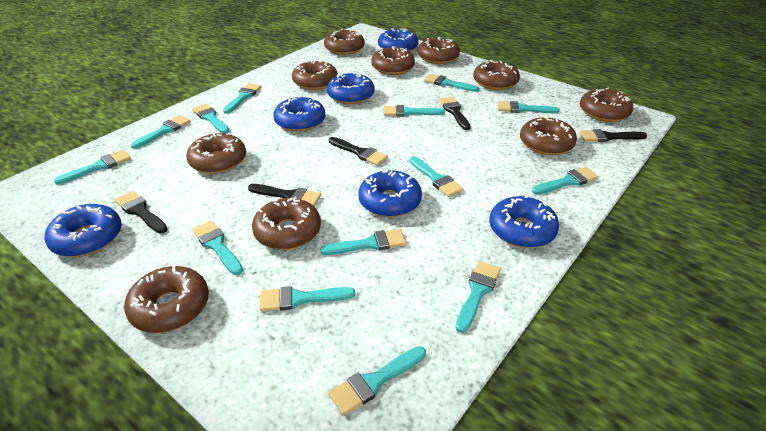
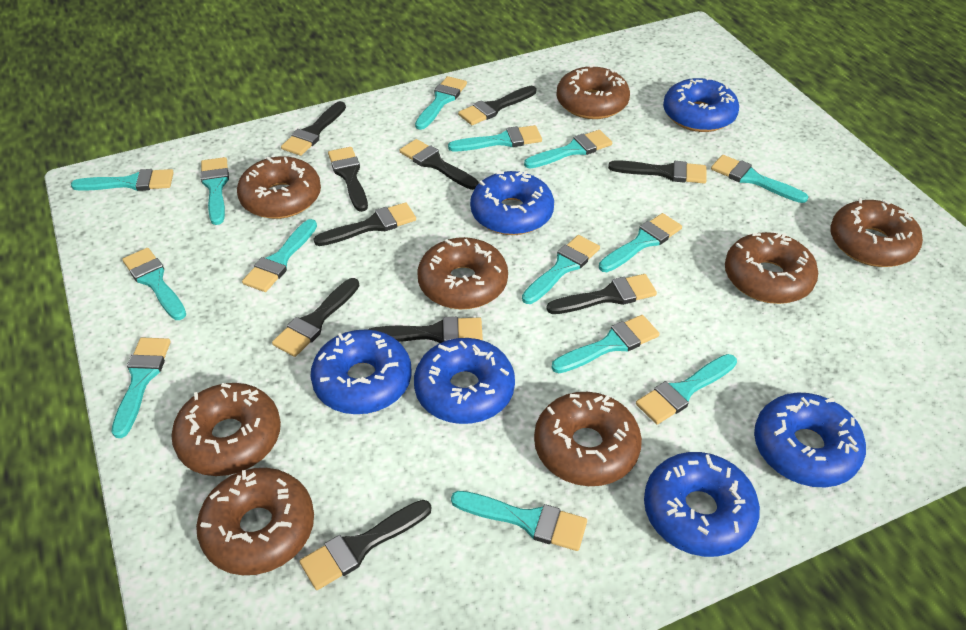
black brush: [115,191,168,234] [248,184,321,206] [329,137,388,166] [439,97,471,130] [579,129,647,142] = 5 -> [272,278,359,357] [281,101,346,156] [299,500,431,590] [314,202,416,246] [328,147,368,212] [368,317,483,343] [399,139,479,190] [458,86,536,125] [546,274,657,314] [608,160,707,184] = 10
brown donut: [124,266,209,333] [186,133,246,174] [252,197,321,250] [292,61,338,90] [324,29,365,55] [371,46,415,75] [418,37,460,64] [473,60,520,90] [520,116,577,155] [580,87,633,122] = 10 -> [171,383,281,476] [196,468,314,575] [237,156,321,219] [417,237,508,309] [534,392,642,486] [556,64,630,119] [725,232,818,304] [830,198,923,267] = 8

